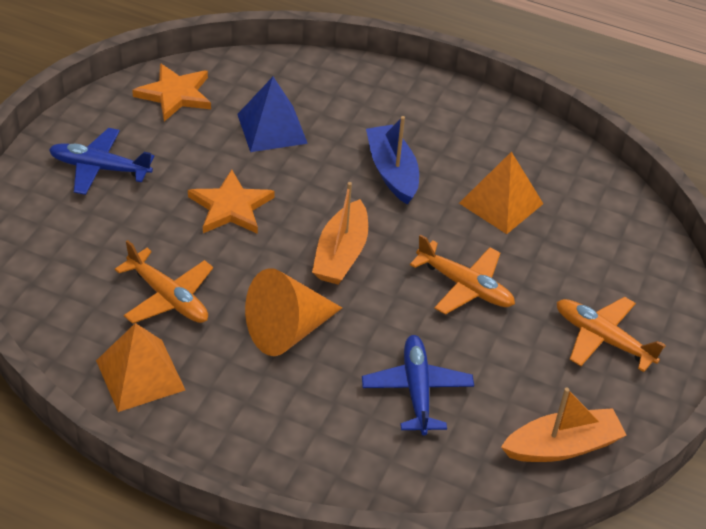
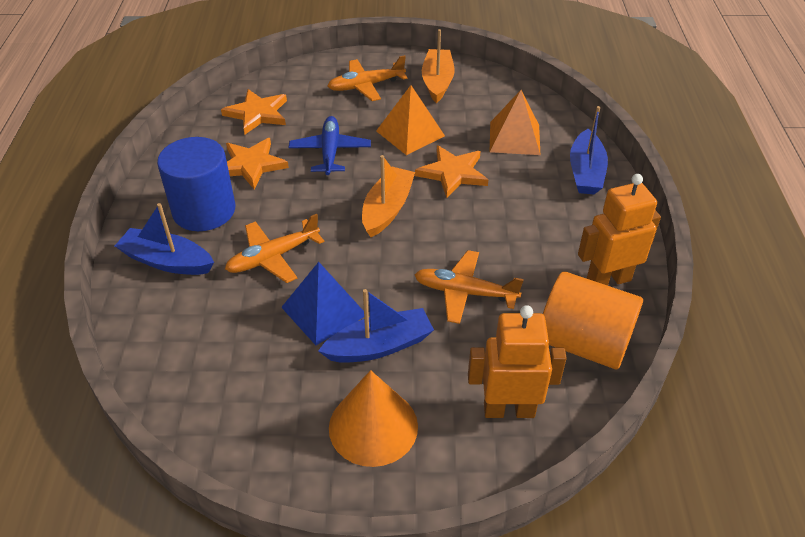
blue boat: [366,116,419,205] = 1 -> [115,203,214,275] [318,289,434,363] [570,106,608,195] = 3
blue cylinder: none = 0 -> [157,137,235,231] = 1
blue plane: [49,128,155,195] [362,335,474,436] = 2 -> [289,116,371,175] = 1
orange cylinder: none = 0 -> [543,271,643,369] = 1
orange robot: none = 0 -> [468,305,567,418] [578,174,661,286] = 2
orange star: [132,63,211,121] [188,169,275,234] = 2 -> [221,89,287,134] [226,138,289,189] [415,145,488,198] = 3

